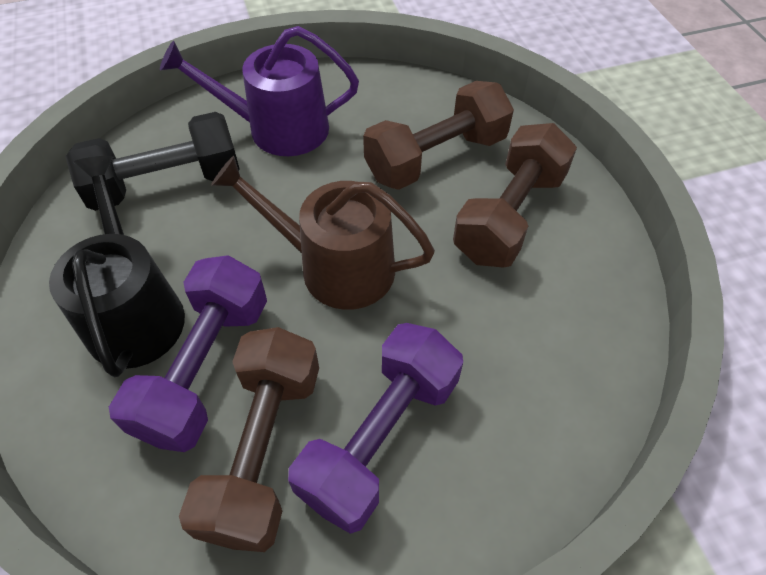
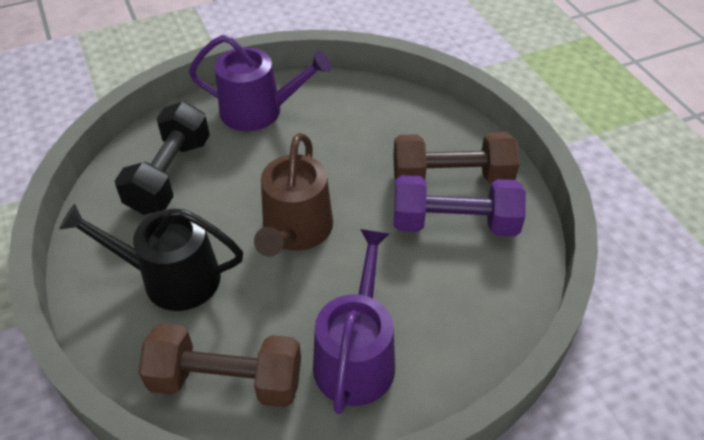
brown dumbbell: [179,327,319,552] [363,81,514,190] [453,123,577,268] = 3 -> [138,324,301,407] [393,132,520,183] = 2
purple dumbbell: [109,255,267,452] [288,323,463,534] = 2 -> [394,175,526,237] = 1
purple watering can: [160,26,359,156] = 1 -> [189,35,331,131] [313,229,395,414] = 2

